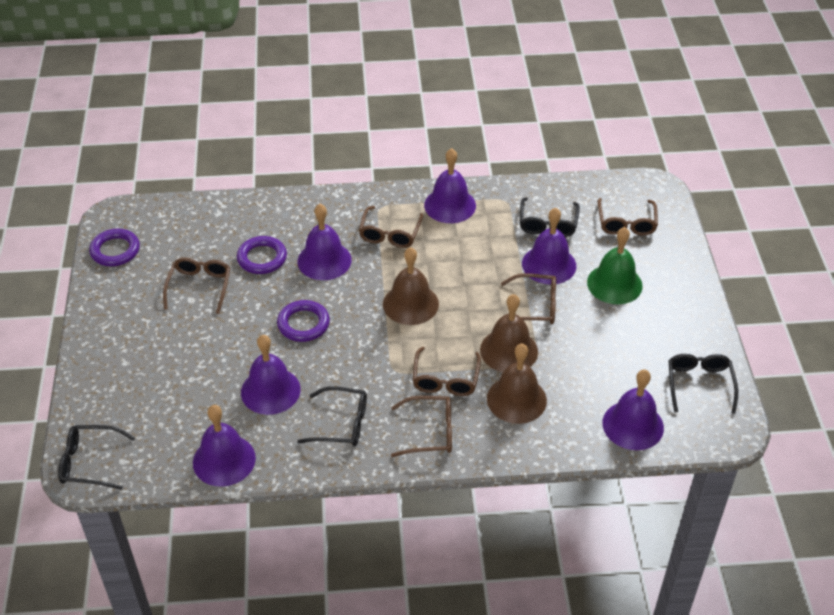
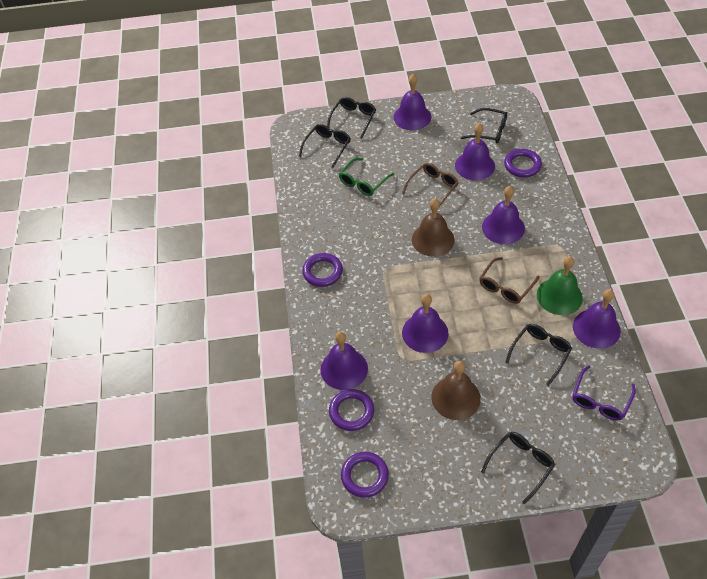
black glasses: [58,425,135,490] [297,386,367,446] [520,197,580,237] [668,354,738,414] = 4 -> [299,124,351,168] [327,97,376,139] [461,108,507,143] [481,432,555,504] [505,324,572,386] = 5
brown bell: [383,247,439,325] [480,294,538,372] [487,344,547,424] = 3 -> [412,199,455,257] [431,361,481,420] = 2
brown glasses: [163,257,230,314] [359,206,423,248] [391,396,452,457] [412,347,481,396] [501,273,556,324] [598,198,658,236] = 6 -> [402,163,458,207] [479,257,540,304] = 2
green glasses: none = 0 -> [339,158,394,196] = 1
purple glasses: none = 0 -> [573,365,636,421] = 1
purple ring: [89,229,140,266] [237,236,287,274] [277,300,330,342] = 3 -> [302,253,343,287] [329,389,374,431] [341,452,389,498] [504,149,542,177] = 4

